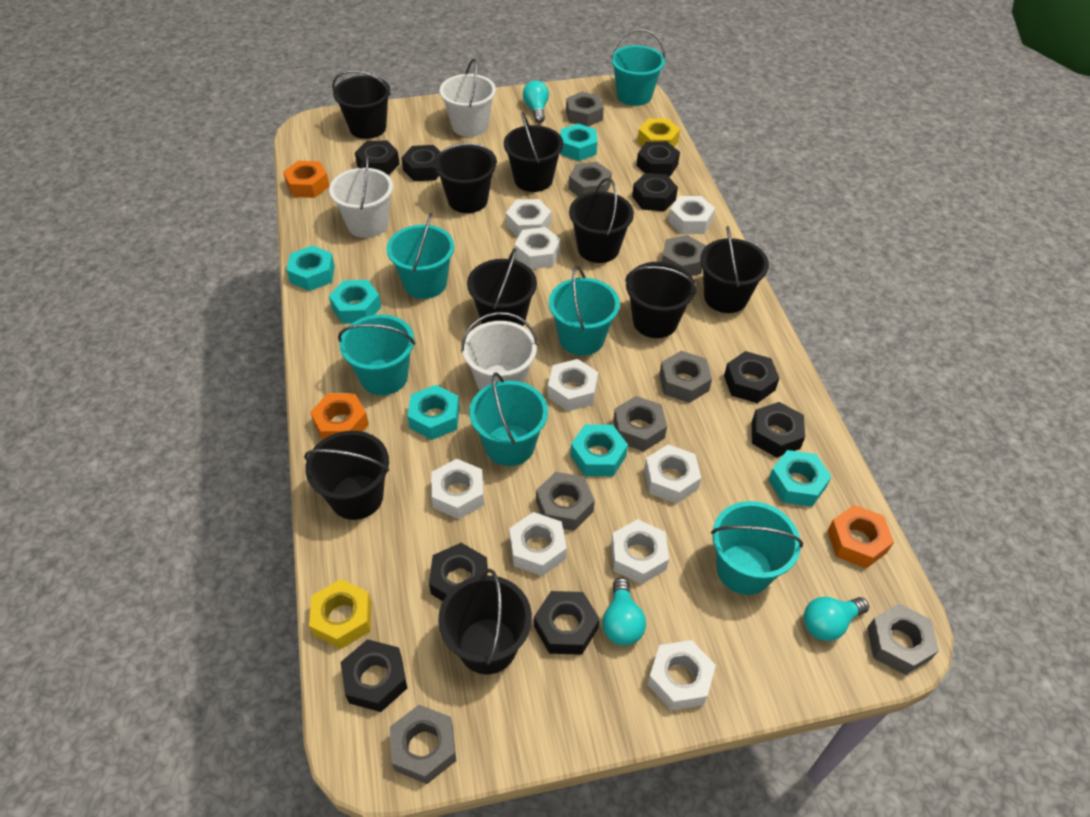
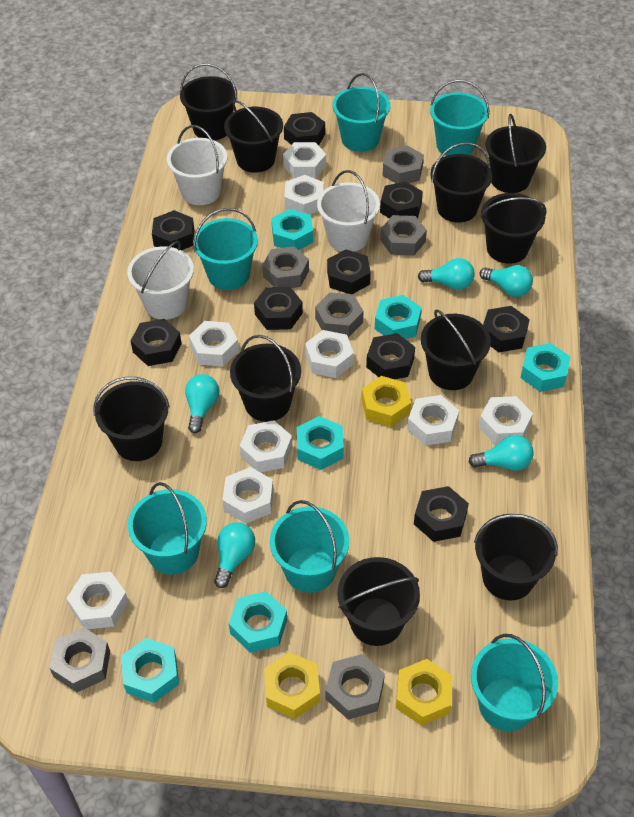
black bucket: [304,431,389,520] [332,70,391,139] [434,143,497,213] [438,569,532,674] [467,248,537,326] [504,112,564,192] [569,178,634,263] [625,262,697,338] [700,226,769,313] = 9 -> [93,377,170,461] [180,64,237,141] [224,100,283,173] [230,335,301,422] [337,557,420,646] [421,309,491,390] [430,142,492,223] [474,514,558,601] [480,193,547,264] [485,114,546,193] = 10
grey nut: [390,705,456,784] [536,472,595,531] [566,92,604,127] [569,162,612,197] [613,396,667,452] [659,351,712,403] [662,235,706,276] [867,604,939,675] = 8 -> [49,627,110,692] [262,246,309,288] [315,292,364,337] [325,654,385,720] [380,215,427,256] [382,145,424,183] = 6
orange nut: [283,161,329,198] [310,393,369,440] [828,505,894,568] = 3 -> none = 0
turquoise light bulb: [523,80,549,123] [602,578,646,646] [804,597,869,641] = 3 -> [185,374,219,433] [214,522,255,588] [418,258,475,290] [469,435,534,471] [480,265,533,297] = 5
yellow nut: [309,579,371,649] [637,118,680,147] = 2 -> [264,652,320,719] [362,376,411,427] [396,659,453,726] = 3

